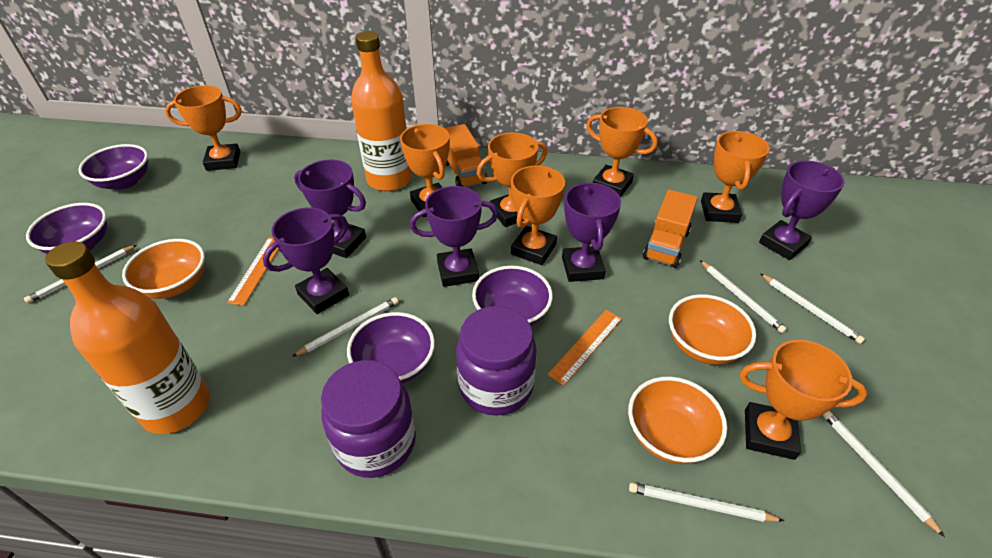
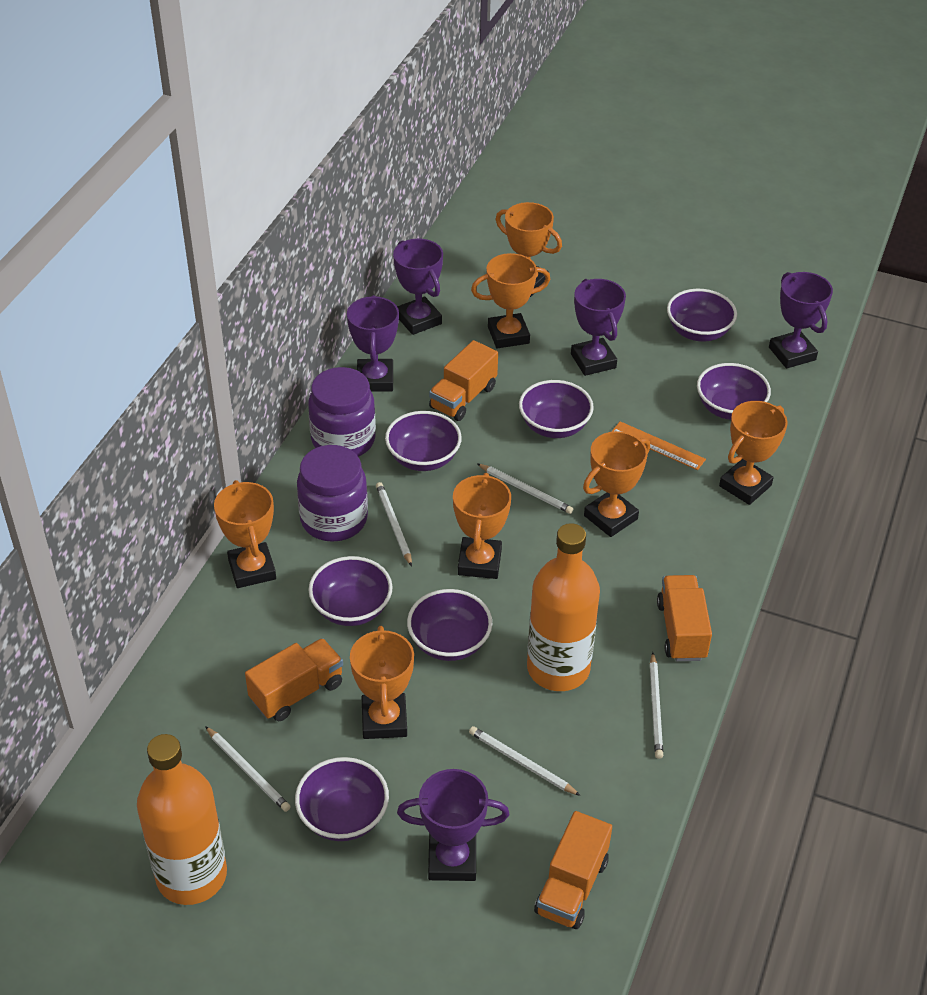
orange bowl: [122,239,205,299] [628,377,727,464] [669,294,756,365] = 3 -> none = 0
orange ruler: [227,237,279,305] [547,310,622,385] = 2 -> [611,421,706,470] = 1
orange truck: [445,124,487,187] [643,190,698,268] = 2 -> [245,638,343,722] [429,340,498,421] [534,811,612,929] [657,575,712,661] = 4
purple bowl: [26,203,107,254] [78,144,148,190] [347,312,435,384] [472,266,553,326] = 4 -> [295,757,389,841] [308,556,393,626] [385,411,462,471] [407,589,492,661] [519,380,594,438] [667,289,737,342] [697,363,771,420] = 7
white pencil: [24,245,137,304] [292,297,399,357] [629,482,784,522] [700,260,787,333] [760,273,865,344] [822,411,945,537] = 6 -> [205,726,291,812] [376,482,412,566] [469,726,581,796] [477,464,573,514] [650,652,663,759] = 5

